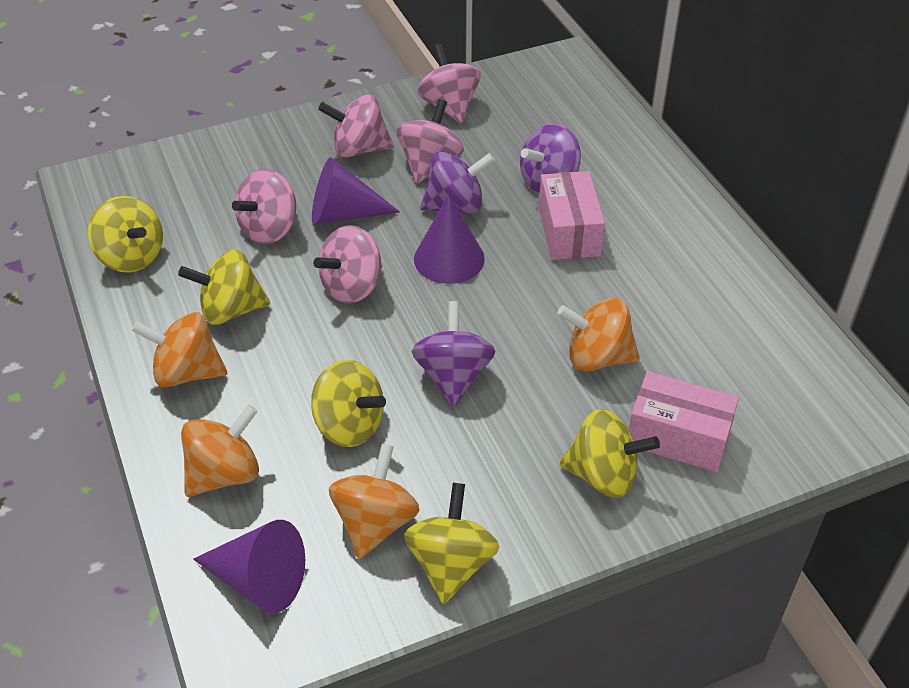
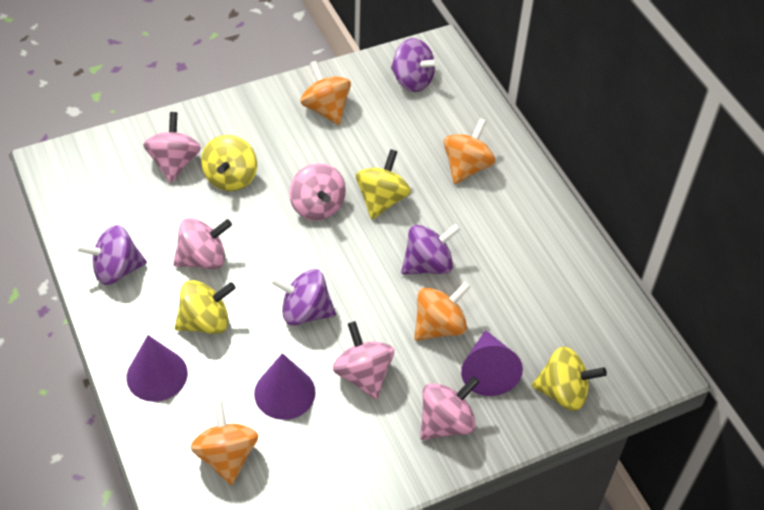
pink box: [539,171,605,260] [629,371,739,472] = 2 -> none = 0
purple spinning top: [412,301,496,406] [420,151,495,214] [520,124,581,194] = 3 -> [76,225,147,285] [270,269,336,326] [391,38,439,92] [401,223,461,275] = 4
yellow spinning top: [88,196,163,272] [178,250,270,325] [311,360,386,447] [404,483,499,604] [560,409,660,498] = 5 -> [174,280,236,334] [201,135,257,191] [356,149,411,219] [532,346,607,411] = 4

